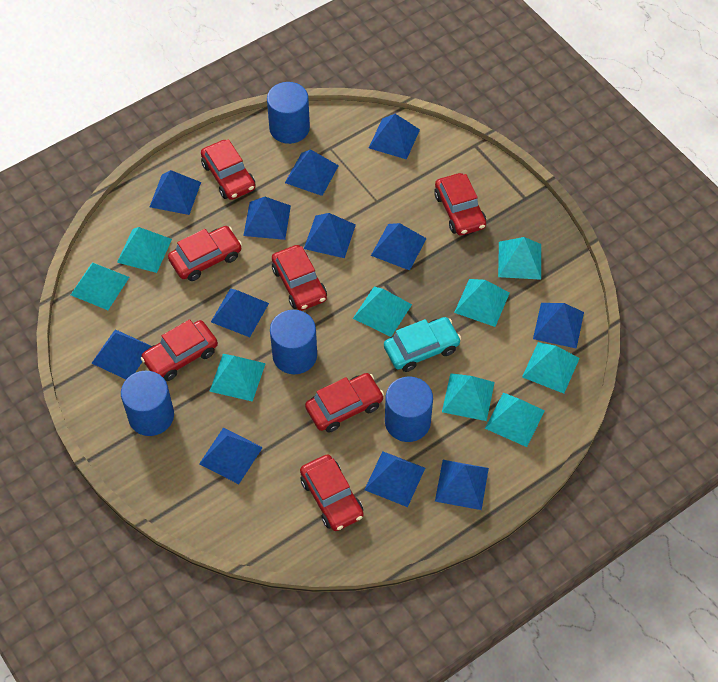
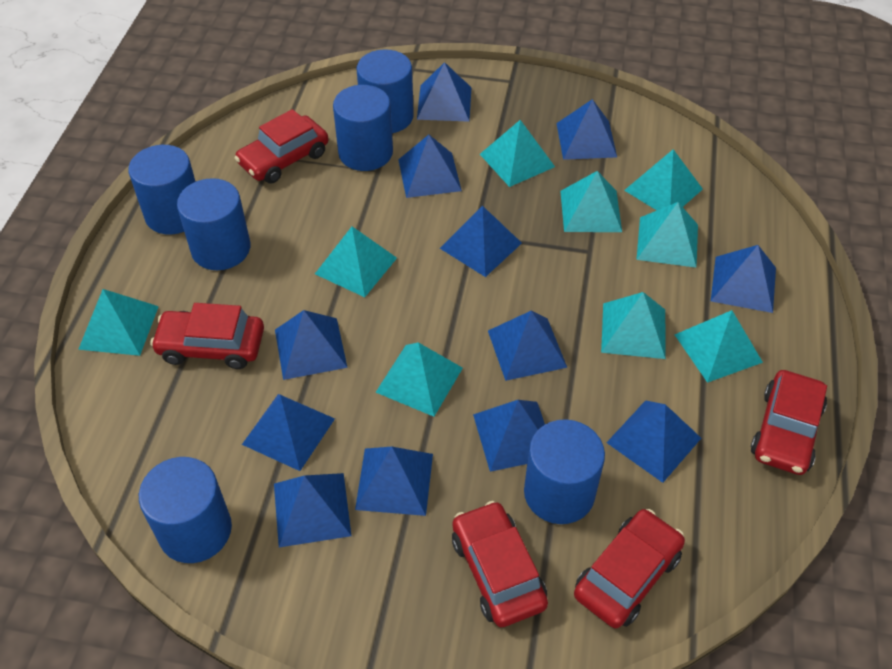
blue cylinder: [121,371,174,436] [267,82,310,144] [270,310,317,374] [385,377,433,442] = 4 -> [128,145,196,235] [139,457,232,563] [177,178,250,270] [333,85,393,171] [356,49,414,133] [524,419,605,524] = 6
red car: [141,319,218,381] [168,226,242,281] [201,139,255,200] [272,245,327,311] [300,454,364,531] [305,373,384,433] [434,173,486,235] = 7 -> [150,303,264,369] [235,109,328,184] [452,501,548,627] [574,509,685,628] [751,370,827,475] = 5
turquoise car: [384,317,461,372] = 1 -> none = 0

